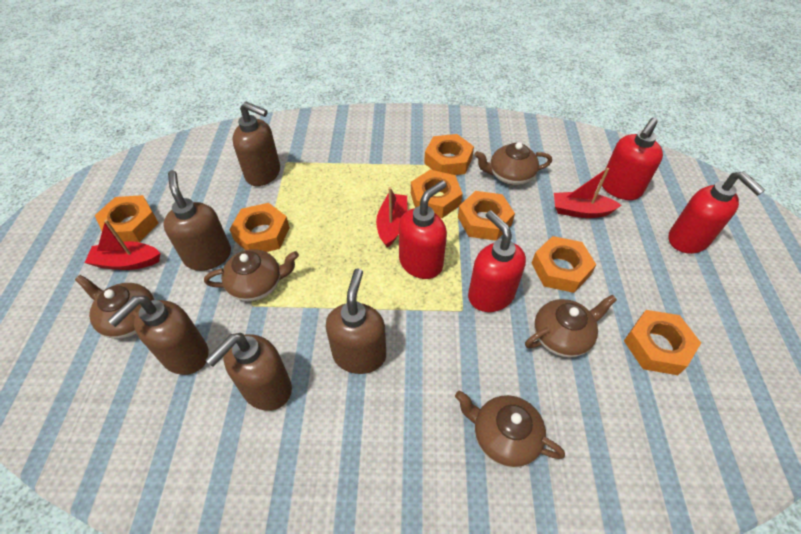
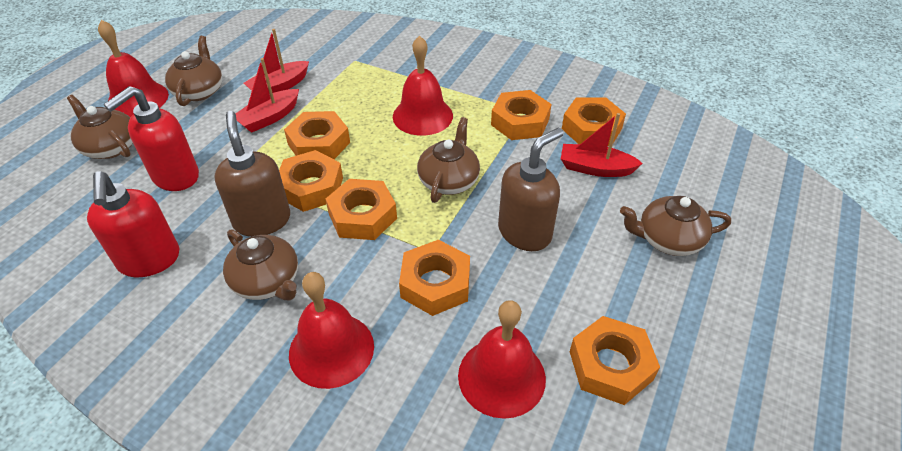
brown soap dispenser: [107,295,208,375] [163,170,231,271] [205,333,292,411] [232,102,280,186] [326,269,386,374] = 5 -> [215,111,290,237] [498,128,563,251] = 2
red bell: none = 0 -> [98,20,169,118] [289,272,374,389] [393,35,453,136] [458,300,546,419] = 4
red soap dispenser: [399,181,447,279] [468,210,526,312] [601,118,663,200] [668,171,765,254] = 4 -> [87,171,180,277] [104,86,199,191] = 2

